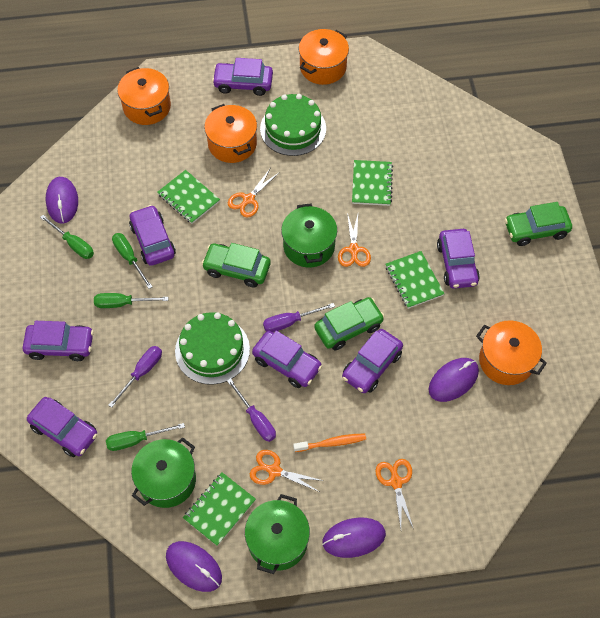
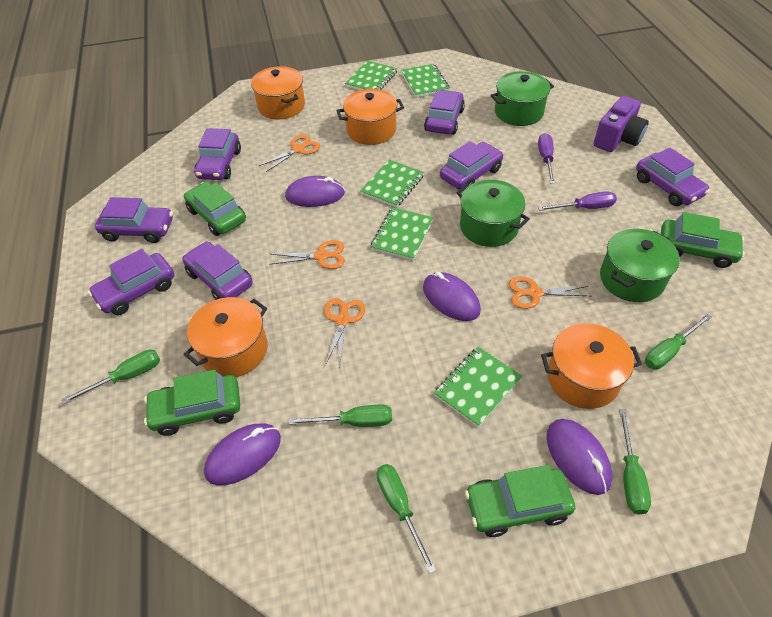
green cake: [175,312,250,385] [260,94,326,156] = 2 -> none = 0
green car: [202,243,271,288] [314,297,384,350] [505,202,572,246] = 3 -> [144,370,240,436] [184,182,246,236] [465,465,575,537] [661,212,745,268] = 4
green notebook: [157,170,220,224] [183,472,256,546] [352,160,393,206] [385,251,445,309] = 4 -> [345,61,398,90] [360,160,424,208] [371,207,433,261] [401,64,449,98] [434,347,522,427] = 5
green screwdriver: [40,215,94,259] [94,293,168,308] [106,423,185,451] [112,233,152,289] = 4 -> [61,350,160,404] [289,405,392,427] [377,464,436,574] [619,409,651,514] [645,314,712,369] = 5
orange toothbrush: [293,433,366,452] = 1 -> none = 0
purple camera: none = 0 -> [593,96,649,152] = 1
purple screwdriver: [108,346,162,408] [227,378,276,442] [263,303,335,332] = 3 -> [538,133,555,184] [538,191,617,211] = 2

